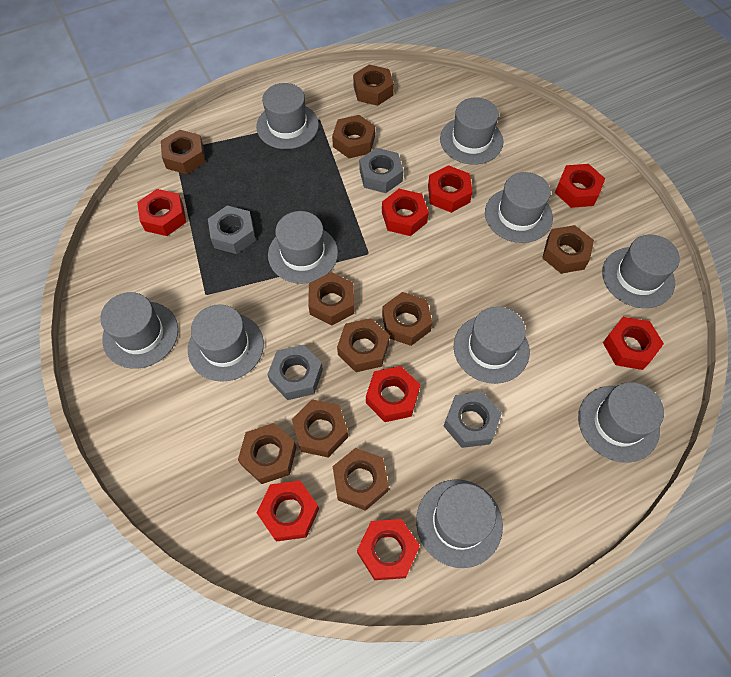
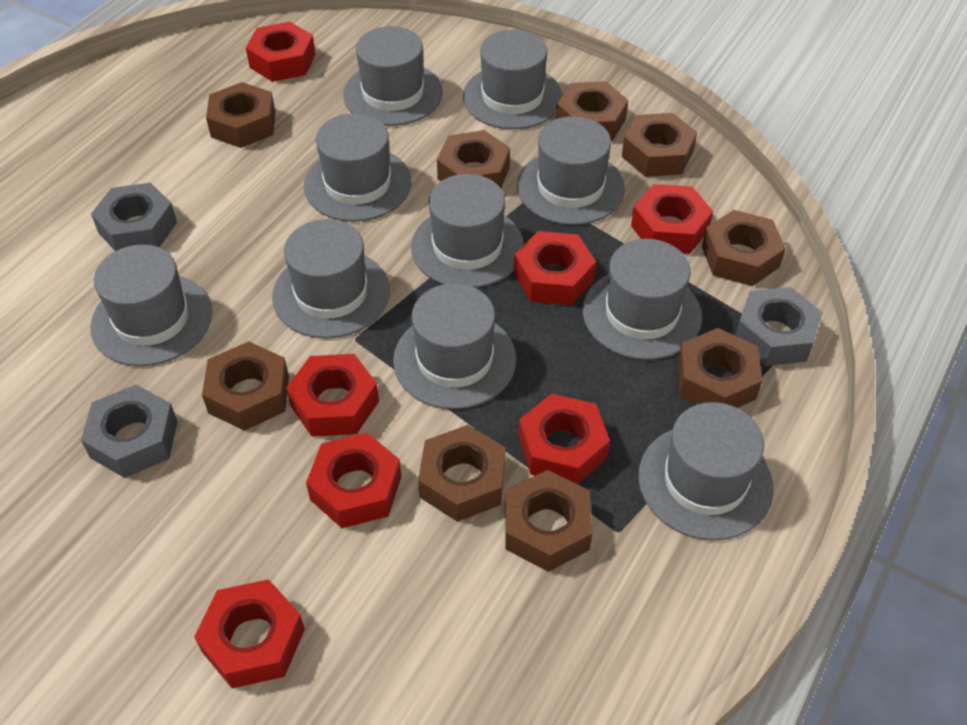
brown nut: [161,130,206,174] [238,423,297,484] [292,399,348,458] [308,272,354,325] [332,115,375,158] [333,448,389,511] [337,318,390,372] [353,65,394,106] [382,292,432,346] [542,225,594,274] = 10 -> [202,341,289,431] [206,82,275,148] [418,425,506,522] [437,130,510,188] [505,470,592,572] [556,81,628,141] [622,113,697,177] [677,328,762,408] [702,210,786,286] = 9
grey nut: [208,205,256,254] [267,345,323,400] [359,148,404,193] [444,392,502,448] = 4 -> [81,385,178,478] [91,183,177,251] [735,287,823,366] = 3
red nut: [137,189,186,236] [257,481,319,542] [357,519,420,580] [366,366,420,422] [382,189,429,236] [428,165,473,213] [555,164,605,208] [603,317,664,370] = 8 -> [194,579,305,688] [246,22,316,82] [286,354,379,437] [306,433,401,528] [514,231,596,305] [519,394,610,484] [631,184,713,254] = 7

